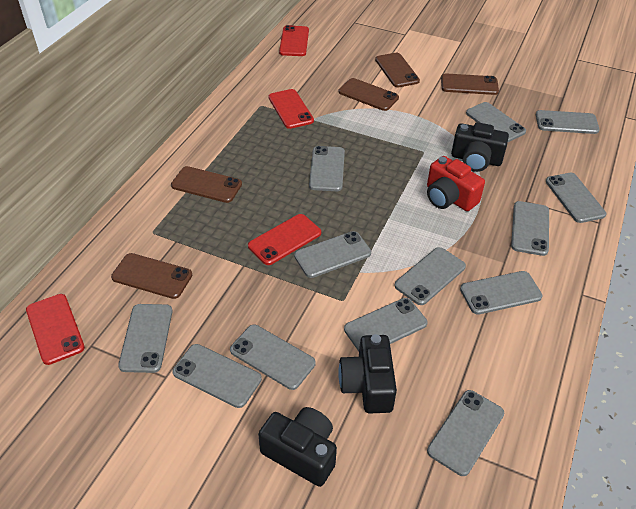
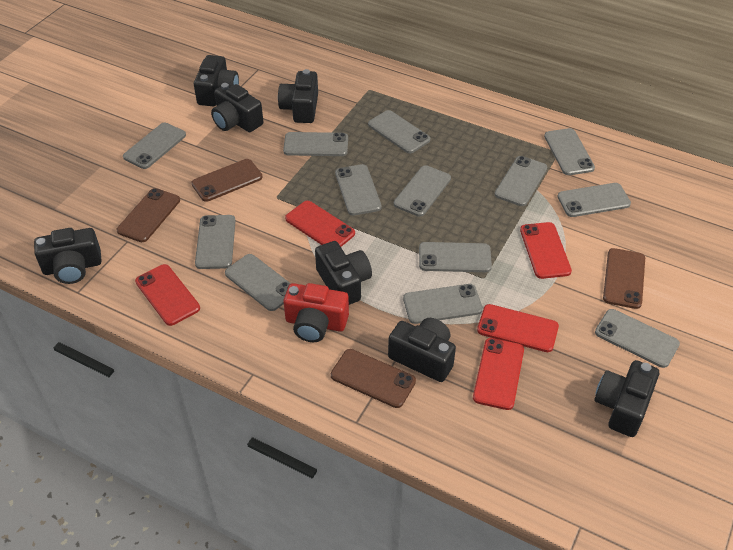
black camera: [258,407,337,487] [338,334,397,414] [451,122,509,172] = 3 -> [34,228,102,284] [194,55,239,106] [211,82,263,132] [278,69,318,123] [315,241,372,305] [388,318,456,382] [594,360,659,437] = 7
brown phone: [111,253,192,299] [171,166,242,203] [338,78,399,111] [375,53,420,87] [441,73,499,95] = 5 -> [117,188,180,242] [191,159,262,202] [331,349,416,408] [603,248,645,309] = 4
red phone: [26,294,85,365] [248,214,321,265] [269,89,314,129] [279,25,309,56] = 4 -> [135,264,200,326] [285,201,355,247] [473,338,524,410] [477,304,559,352] [520,222,572,279] = 5

